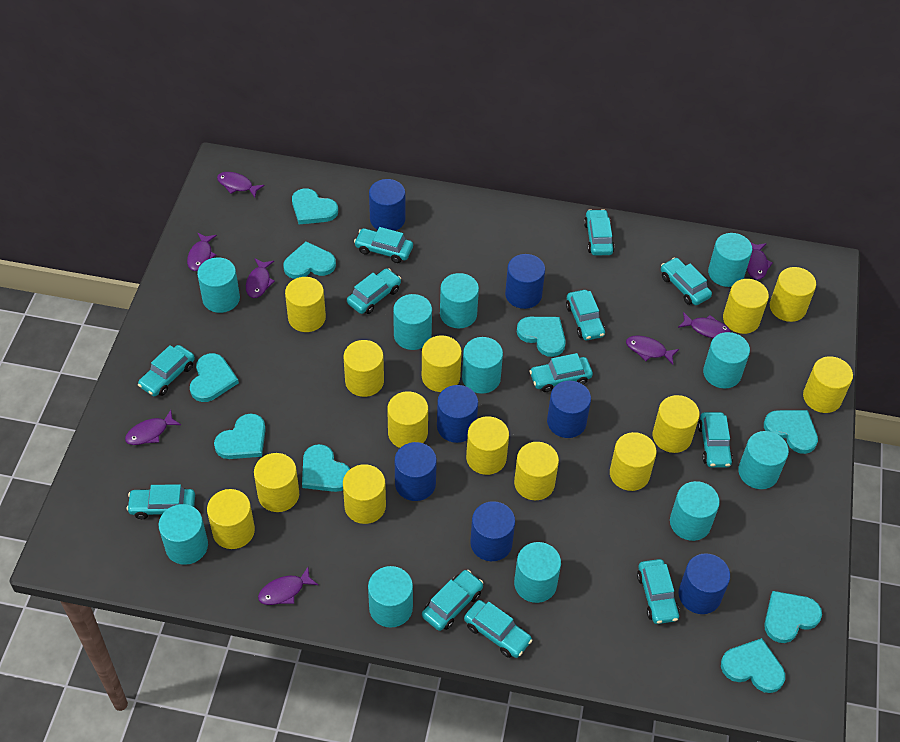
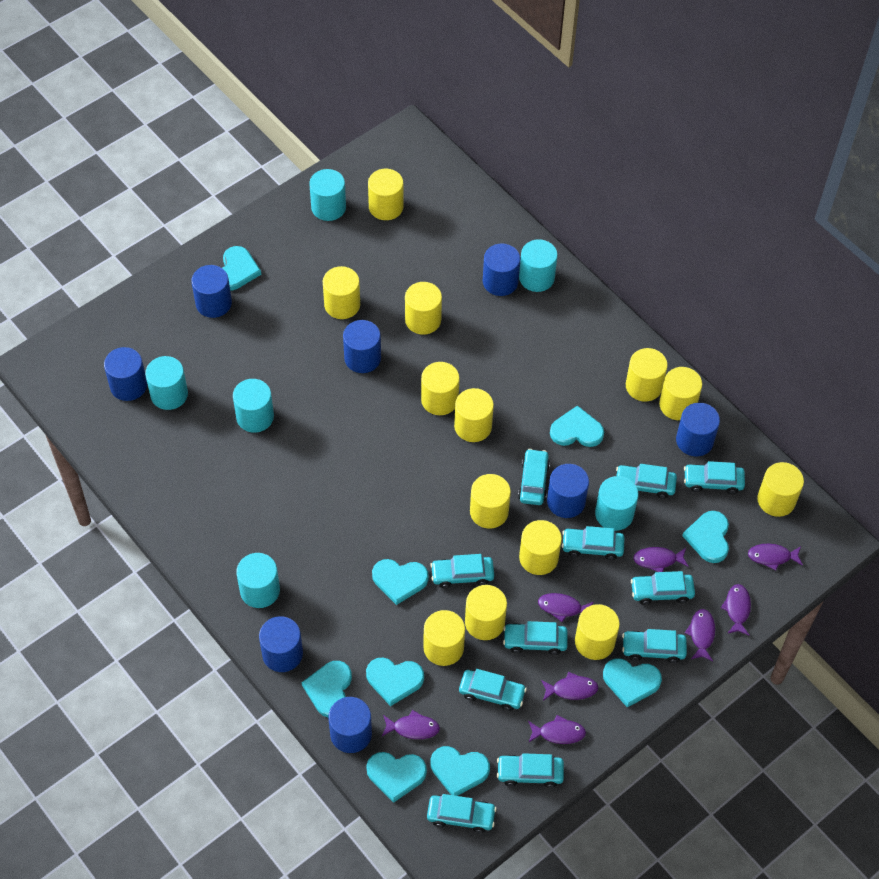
blue cylinder: [369,179,406,231] [395,442,437,501] [437,385,478,443] [470,501,515,561] [505,254,545,309] [547,381,591,438] [679,553,730,614] = 7 -> [104,347,147,401] [191,265,232,318] [259,616,303,672] [328,697,372,753] [343,320,381,373] [483,243,520,296] [547,464,589,518] [676,403,720,457] = 8
turquoise car: [127,484,195,519] [138,345,195,396] [347,268,401,314] [354,227,413,263] [422,570,483,631] [464,600,532,658] [529,353,593,392] [566,290,605,340] [584,209,615,256] [637,559,679,624] [661,257,712,305] [698,412,733,467] = 12 -> [427,794,497,833] [430,554,494,588] [459,669,527,711] [497,753,564,788] [503,621,568,655] [518,449,550,505] [562,526,625,560] [616,464,677,499] [622,629,687,663] [631,571,695,605] [684,461,745,494] = 11
turquoise cylinder: [158,504,208,565] [197,258,240,313] [368,566,413,628] [393,294,432,350] [440,273,479,329] [462,337,503,394] [514,542,561,603] [670,481,720,541] [703,332,750,389] [708,233,752,287] [738,431,789,489] = 11 -> [145,356,188,410] [233,379,274,433] [236,553,280,608] [309,169,346,221] [519,239,558,292] [595,476,639,531] = 6
yellow cylinder: [207,489,255,549] [254,453,299,512] [285,277,326,332] [343,340,384,397] [343,464,386,524] [387,391,428,448] [422,335,462,392] [466,416,509,475] [514,442,559,500] [610,432,657,491] [653,395,700,453] [723,279,769,334] [770,267,816,322] [803,356,853,413] = 14 -> [323,266,360,319] [368,169,404,220] [405,282,442,335] [421,362,460,415] [423,610,465,666] [454,388,494,442] [465,585,507,640] [470,474,511,529] [519,520,562,575] [575,604,620,660] [626,348,668,402] [659,367,702,420] [757,462,804,517] = 13

